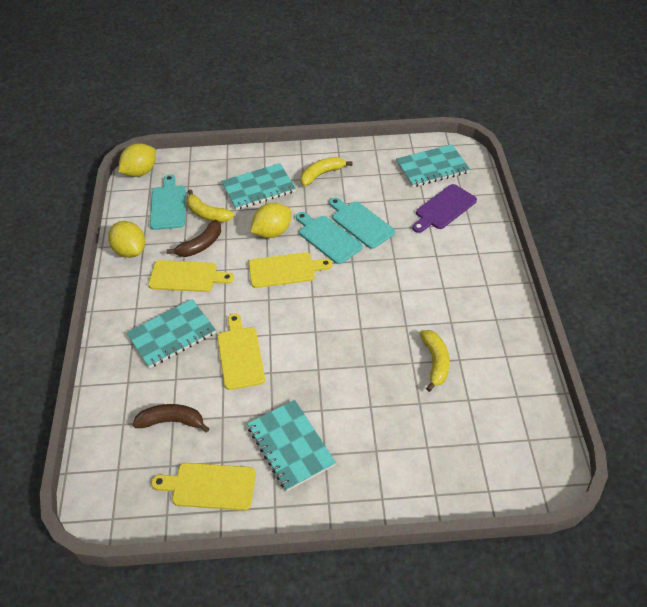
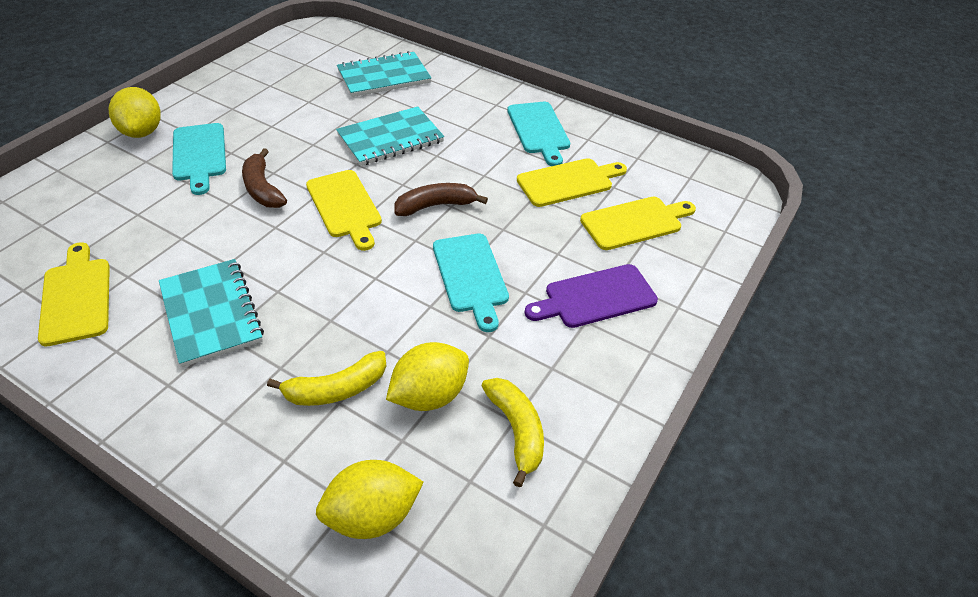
turquoise notebook: [126,299,216,368] [221,163,296,210] [247,400,336,491] [396,144,470,187] = 4 -> [159,259,264,367] [336,107,444,166] [337,51,431,97] = 3
yellow banana: [187,190,234,222] [301,157,352,186] [420,330,450,392] = 3 -> [267,351,386,406] [482,378,544,487] = 2

